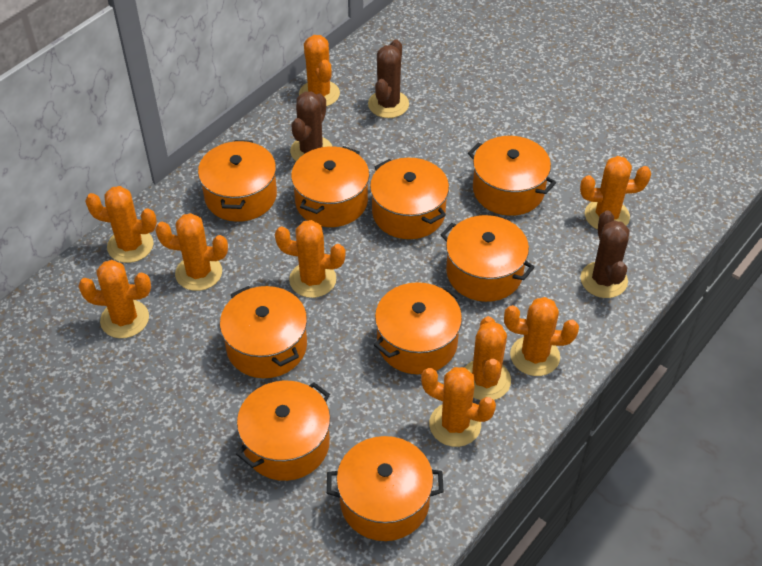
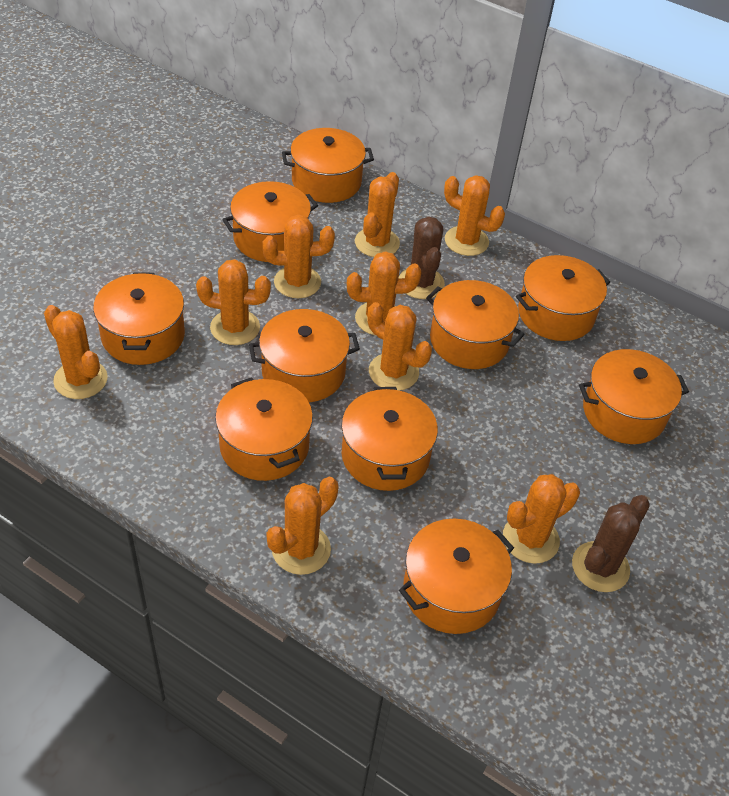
brown cactus: [290,92,332,161] [368,39,409,118] [580,210,630,298] = 3 -> [398,216,445,299] [572,495,650,592] = 2
orange pot: [198,140,277,222] [220,286,307,378] [236,381,330,481] [291,146,369,227] [327,436,444,541] [370,158,449,239] [374,282,462,374] [441,215,535,302] [468,136,556,216] = 9 -> [93,272,185,365] [215,377,313,481] [222,181,318,262] [249,309,360,402] [282,128,374,203] [341,387,438,491] [399,519,514,634] [426,280,525,369] [516,255,610,341] [579,349,689,444] = 10

